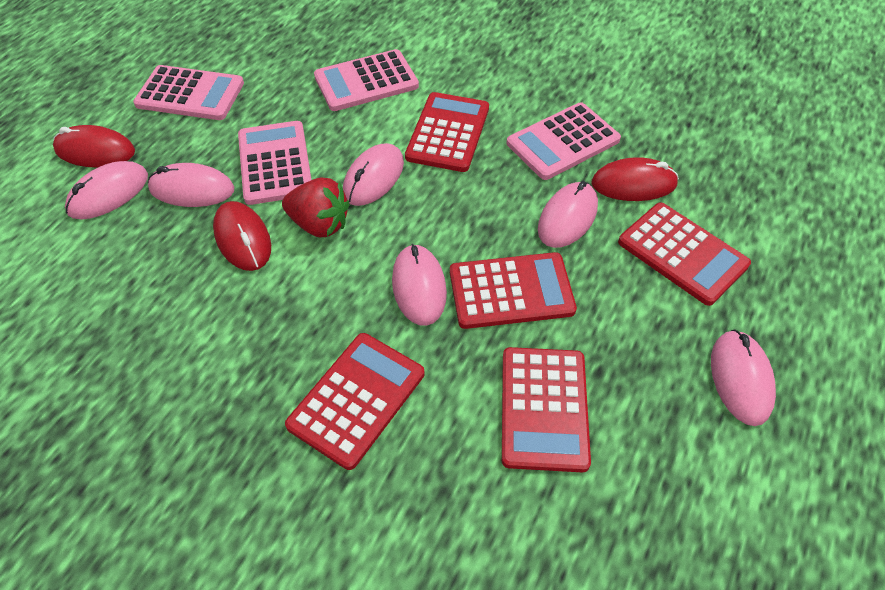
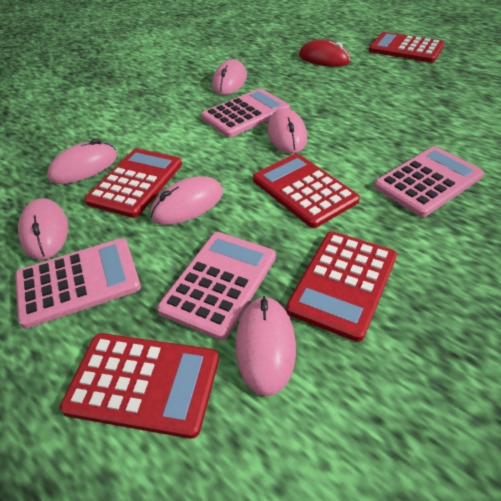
red mouse: [53,125,135,168] [213,201,271,271] [591,157,679,201] = 3 -> [299,40,351,67] = 1
red strawberry: [282,177,350,237] = 1 -> none = 0

